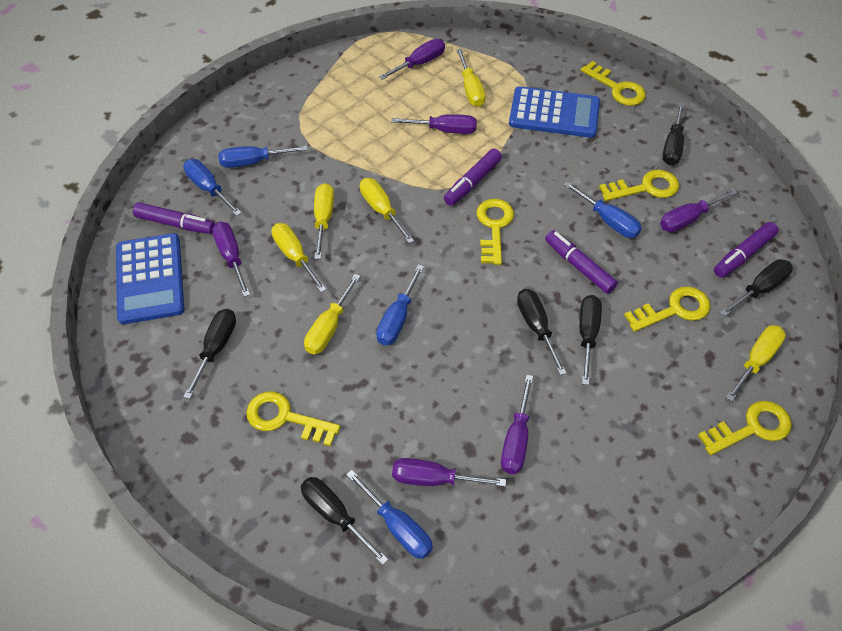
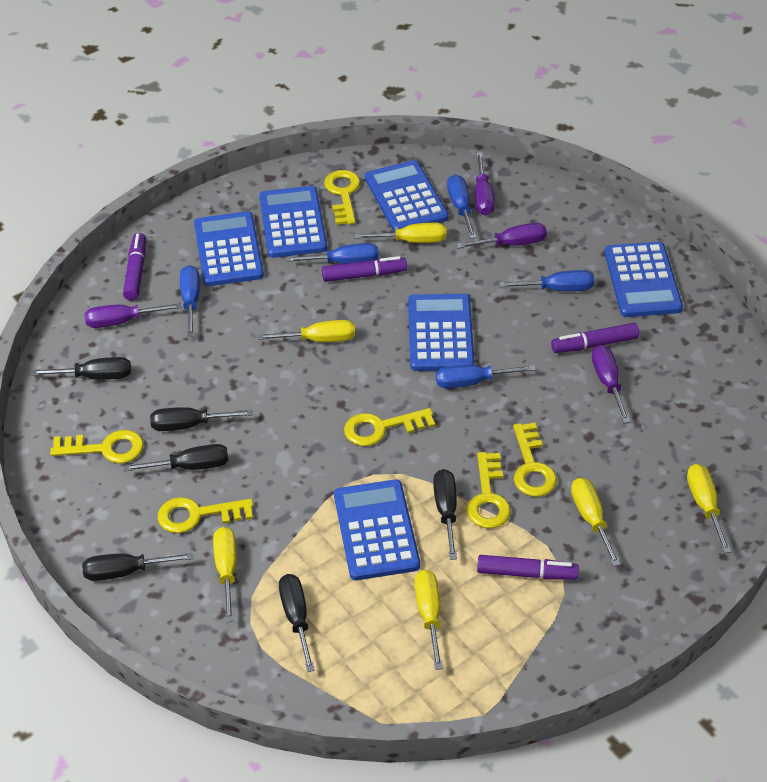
blue calculator: [116,233,184,324] [509,86,600,138] = 2 -> [194,211,264,286] [259,186,327,258] [334,479,420,580] [365,160,449,232] [408,294,475,371] [604,242,683,317] = 6
purple screwdriver: [212,222,250,297] [379,39,445,80] [391,114,477,134] [392,458,506,487] [501,375,533,474] [660,189,738,232] = 6 -> [85,303,181,328] [456,223,547,249] [475,152,495,216] [592,345,630,423] = 4

